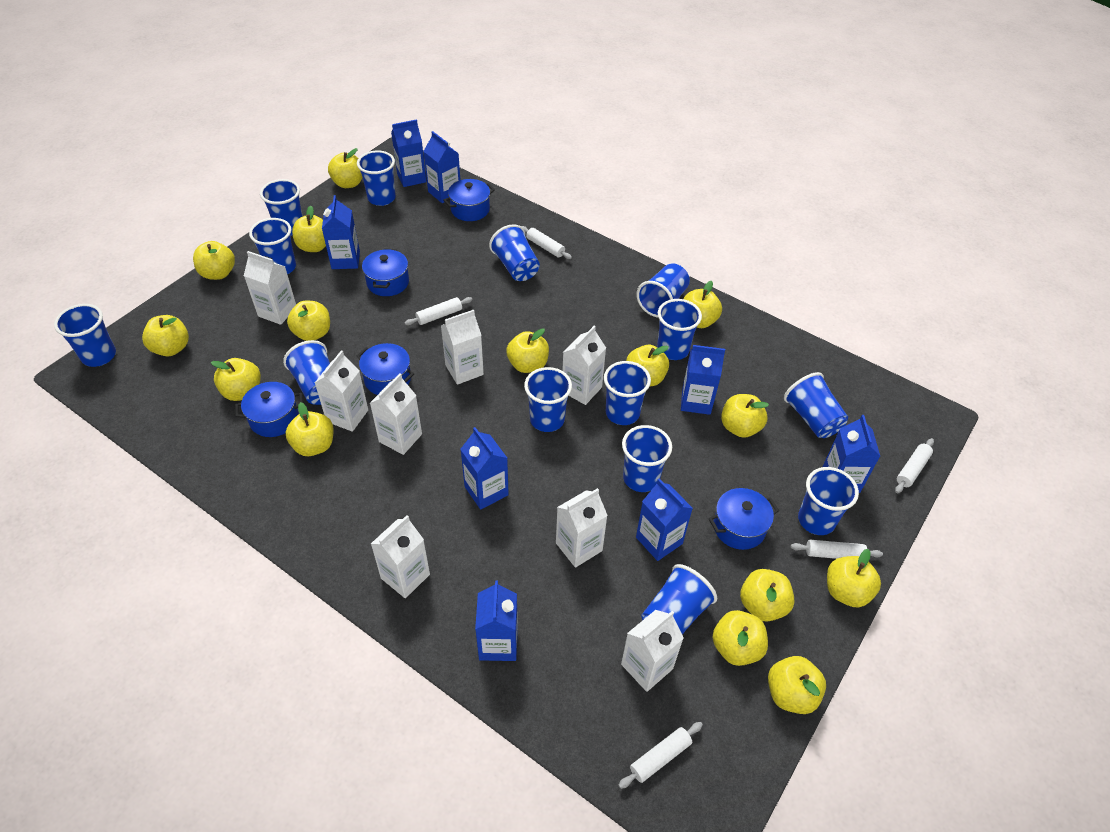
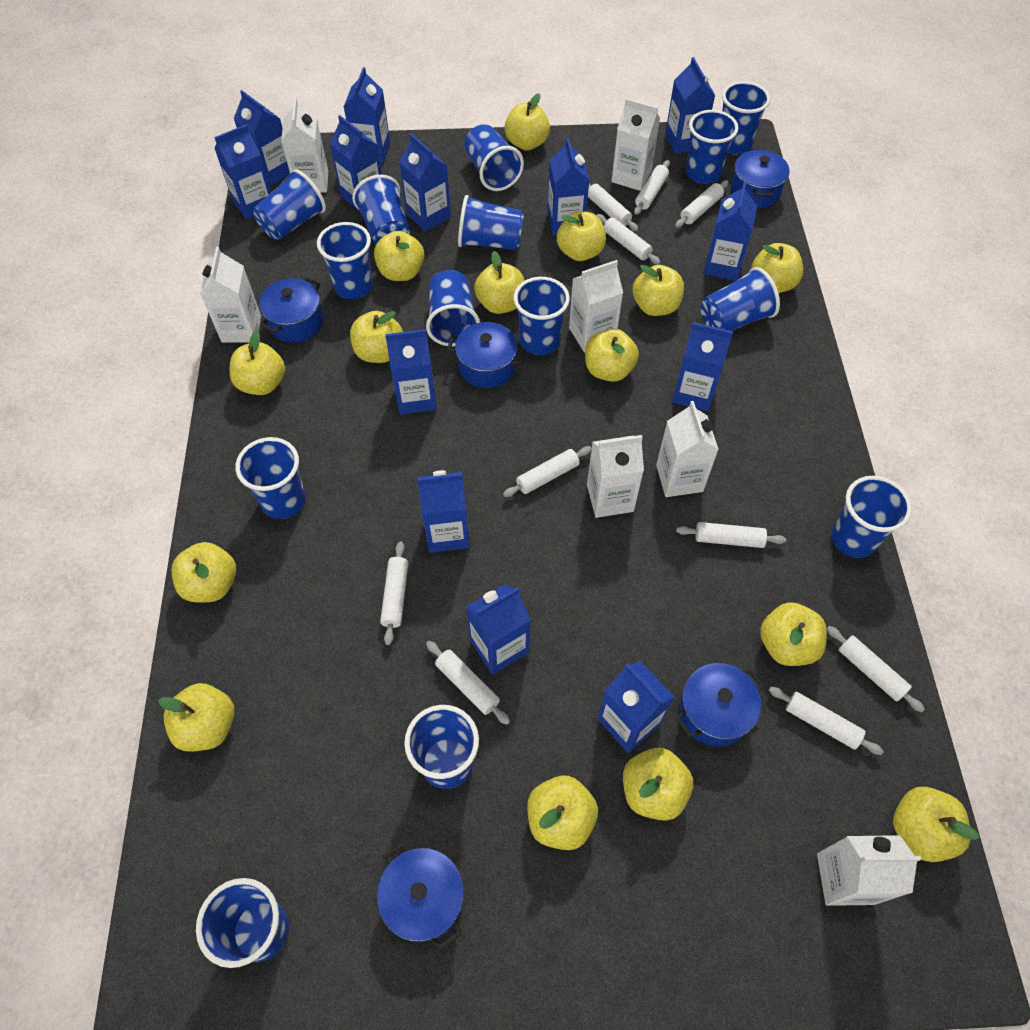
blue carton: [322,195,360,269] [391,119,426,187] [424,131,460,203] [460,427,509,509] [475,581,518,661] [636,478,693,561] [681,345,725,415] [823,415,881,493] = 8 -> [214,124,271,220] [234,90,290,186] [330,115,382,212] [344,67,390,163] [385,329,437,415] [399,134,451,232] [417,470,470,553] [466,584,531,675] [548,138,589,235] [598,661,674,753] [665,57,715,154] [672,322,733,411] [704,182,757,281] = 13
white carton: [244,251,296,325] [315,350,368,432] [370,373,422,455] [371,515,430,598] [441,310,484,385] [556,488,608,568] [562,326,606,405] [621,610,684,692] = 8 -> [200,247,261,343] [281,98,328,193] [569,260,623,352] [587,435,644,518] [612,98,660,191] [656,401,719,497] [817,835,921,906] = 7
white rolling pin: [405,297,473,325] [521,226,572,259] [618,722,703,789] [791,540,883,559] [895,438,934,493] = 5 -> [380,541,408,645] [426,641,510,725] [503,446,592,497] [588,183,638,231] [596,214,660,265] [634,160,670,215] [675,180,729,228] [676,522,786,548] [769,687,884,755] [827,626,925,712] = 10

